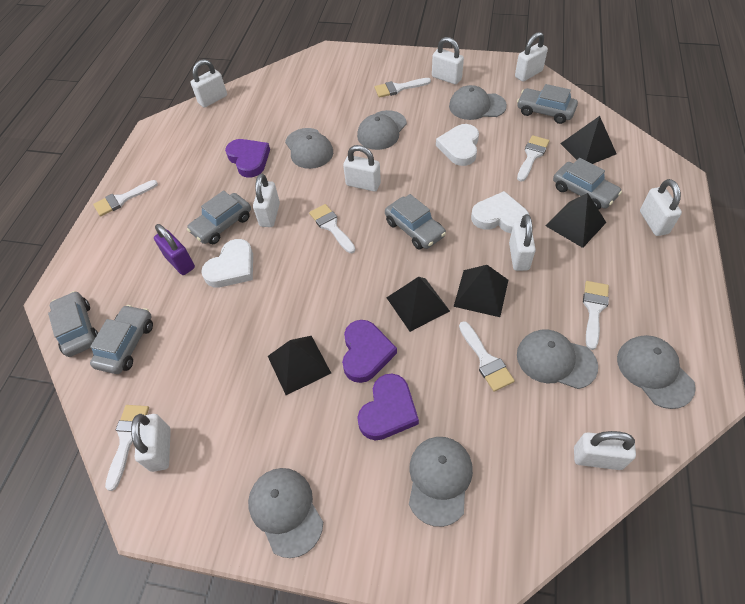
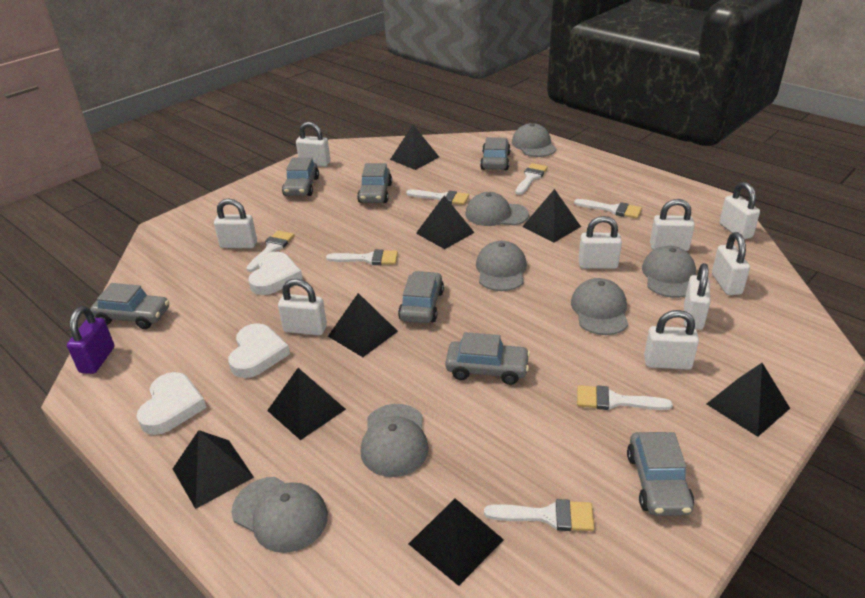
black pyramid: [268,336,331,395] [387,277,450,332] [454,265,508,317] [546,193,607,248] [560,116,617,164] = 5 -> [173,430,254,509] [267,368,346,440] [328,293,398,357] [390,125,439,170] [409,498,504,586] [416,196,475,249] [522,189,581,243] [707,363,790,437] = 8
grey car: [48,291,98,357] [90,305,153,374] [187,190,251,244] [385,194,446,249] [517,84,578,124] [553,158,622,210] = 6 -> [90,283,169,329] [282,157,319,196] [357,163,392,203] [398,271,444,323] [445,332,530,385] [480,137,511,170] [627,432,694,516] = 7
purple heart: [225,139,270,178] [342,320,397,383] [357,374,419,440] = 3 -> none = 0

